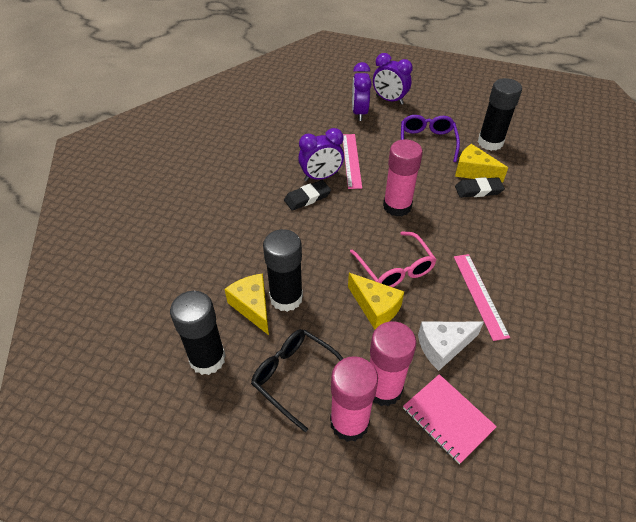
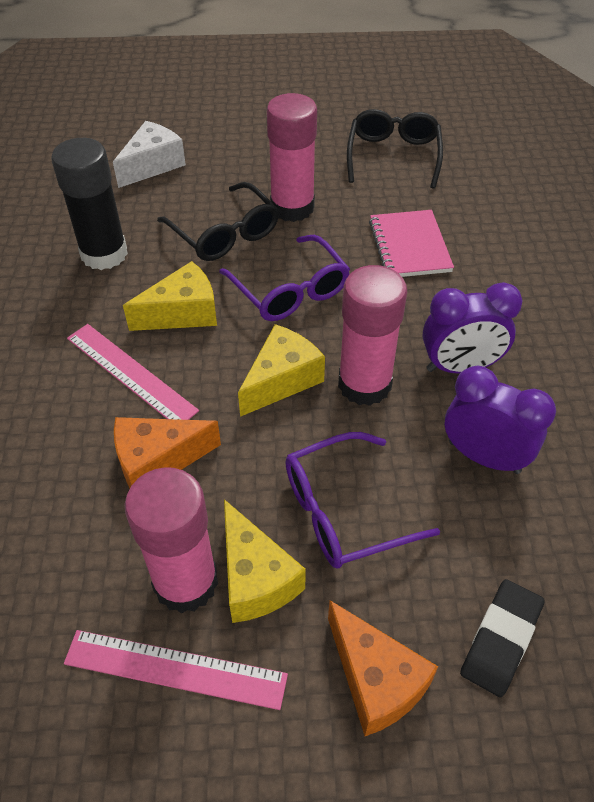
black eraser: [284,180,331,211] [455,177,505,198] = 2 -> [460,579,545,697] = 1
black glasses: [251,329,344,432] = 1 -> [157,182,279,261] [347,109,443,189] = 2
black glue stick: [170,291,226,375] [263,229,303,312] [478,78,522,151] = 3 -> [51,138,128,270] = 1
orange cheese: none = 0 -> [114,417,221,488] [328,600,438,736] = 2
pink glasses: [350,231,437,287] = 1 -> none = 0
purple clock: [298,128,344,181] [352,62,372,121] [373,53,413,105] = 3 -> [423,282,522,373] [445,366,556,474] = 2
purple glasses: [401,115,460,162] = 1 -> [219,235,350,321] [285,432,440,568] = 2

